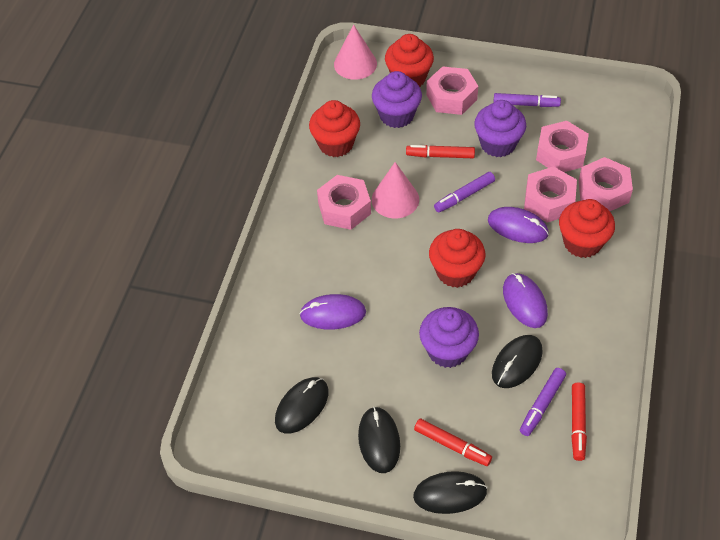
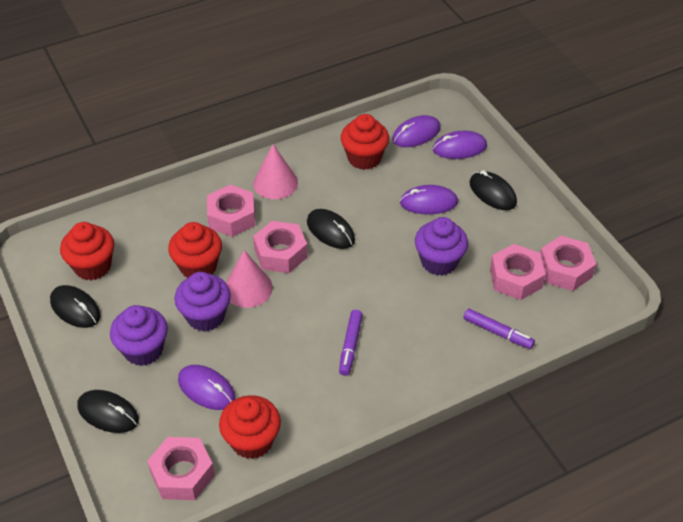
purple marker: [434,172,495,213] [493,93,561,107] [520,368,566,436] = 3 -> [339,310,363,376] [464,308,535,349] = 2
purple mouse: [299,294,366,330] [488,207,549,243] [503,273,548,328] = 3 -> [178,365,236,410] [392,115,441,147] [400,185,458,214] [433,131,487,159] = 4
red marker: [406,145,475,158] [414,419,492,466] [571,383,587,461] = 3 -> none = 0

